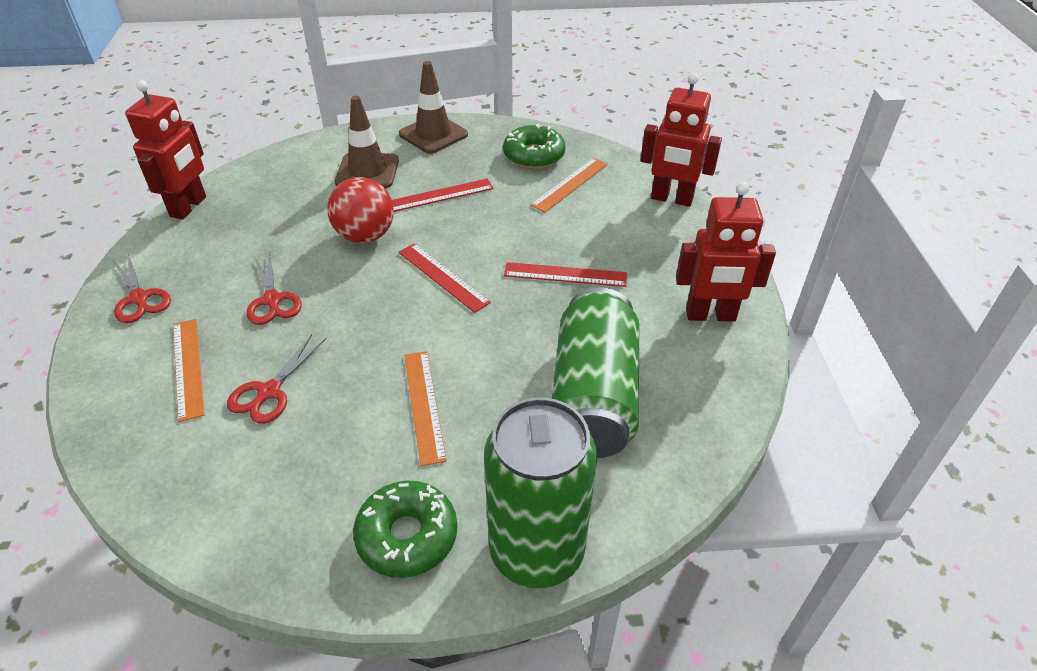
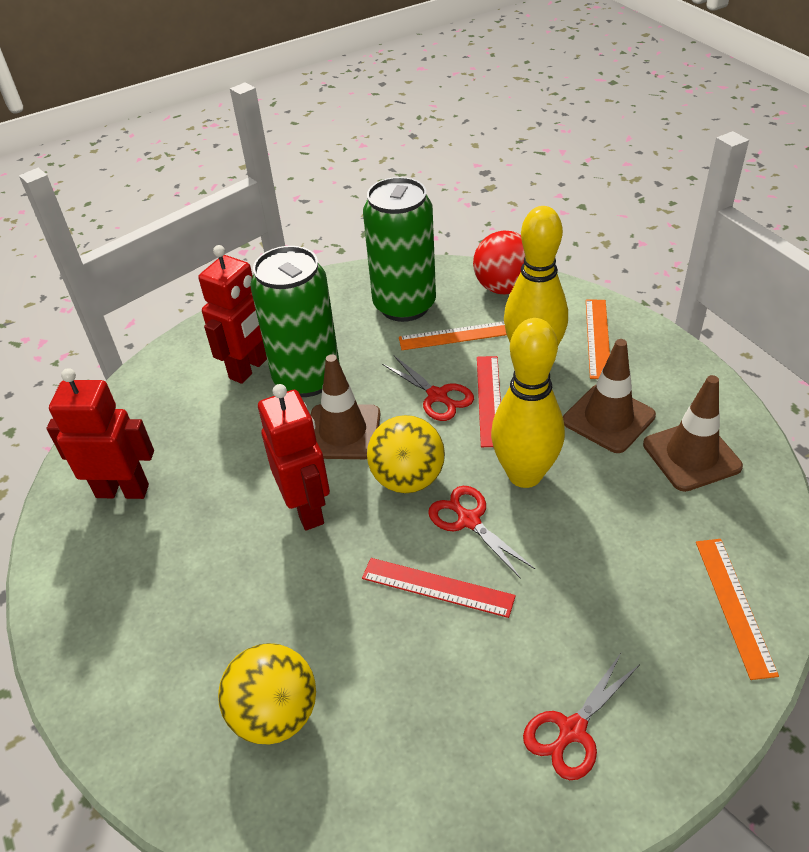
brown traffic cone: [335,96,399,189] [399,61,468,154] = 2 -> [311,354,381,459] [563,339,656,453] [643,375,743,492] = 3
green donut: [353,481,457,578] [503,124,566,169] = 2 -> none = 0
red ruler: [392,179,494,212] [398,243,491,313] [504,262,627,287] = 3 -> [362,558,516,618] [477,356,501,447] = 2
yellow ball: none = 0 -> [218,643,316,744] [367,415,445,493] = 2
yellow bowling pin: none = 0 -> [491,318,565,488] [504,206,568,345] = 2

